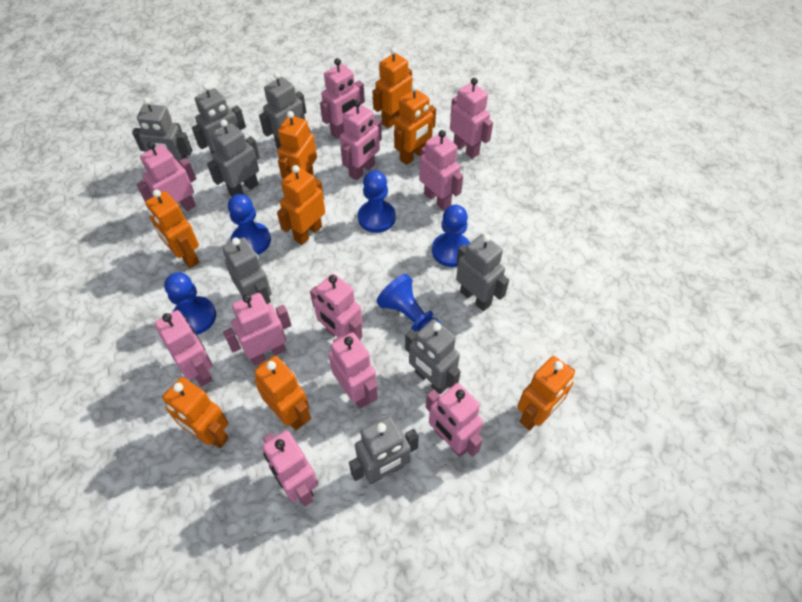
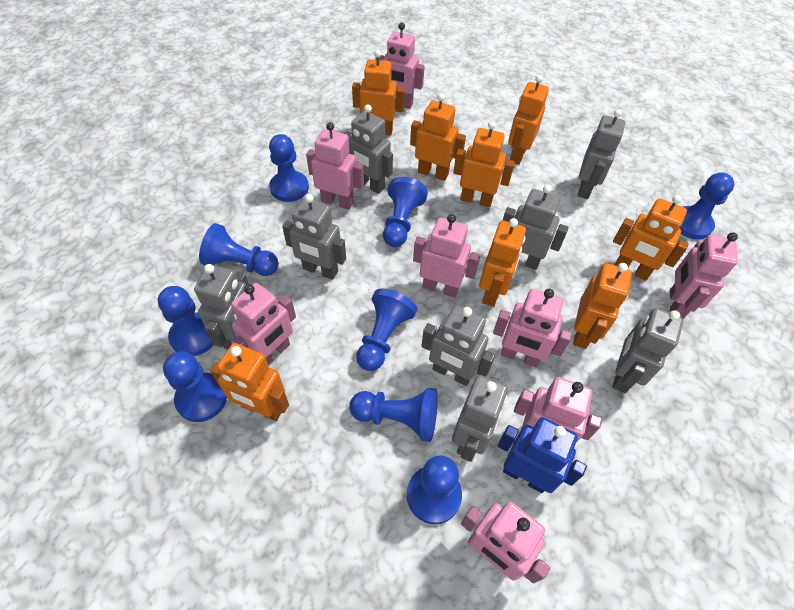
blue pawn: [164,272,216,335] [228,194,271,255] [358,170,396,233] [376,274,442,331] [432,205,470,267] = 5 -> [158,286,213,356] [163,351,227,422] [199,223,279,276] [269,134,309,202] [349,388,438,442] [356,289,417,371] [383,177,428,247] [407,456,462,524] [680,172,734,239] = 9
blue robot: none = 0 -> [498,417,587,493] = 1
pink robot: [136,141,196,211] [155,310,213,387] [223,293,291,365] [262,430,318,507] [310,274,363,340] [320,58,365,139] [329,332,378,409] [340,100,382,181] [419,130,463,211] [426,383,483,457] [450,78,493,159] = 11 -> [231,283,296,365] [306,122,364,210] [375,22,425,109] [413,214,480,298] [461,502,550,584] [493,289,572,368] [514,377,602,443] [670,232,738,319] = 8

